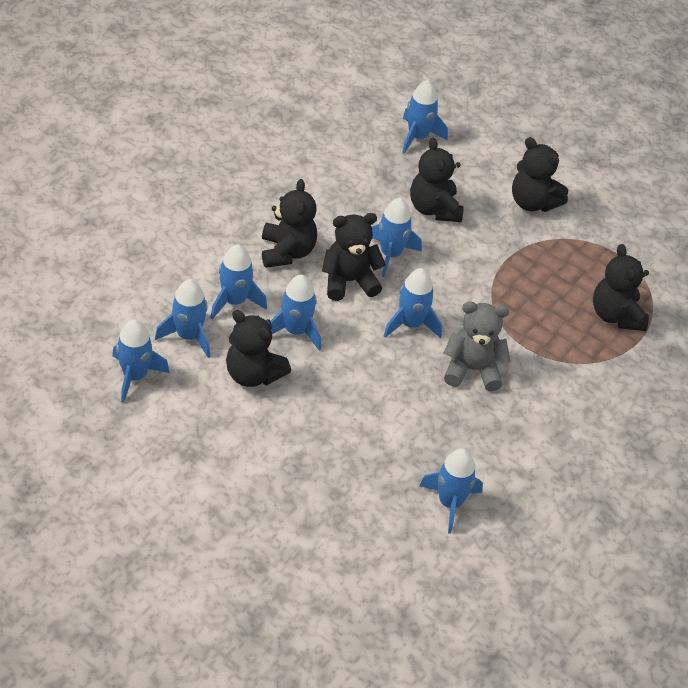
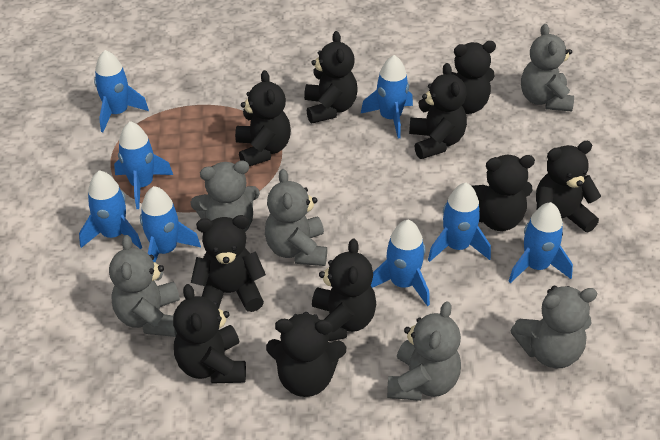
black teddy bear: [226,310,291,387] [262,179,317,268] [322,213,386,301] [410,137,463,222] [512,137,568,212] [593,244,649,331] = 6 -> [173,284,246,384] [191,215,266,312] [235,70,291,166] [266,312,346,397] [304,31,357,123] [312,239,376,341] [409,63,467,159] [438,41,496,114] [472,155,535,231] [536,141,601,235] = 10
grey teddy bear: [443,301,511,391] = 1 -> [109,235,180,337] [190,161,260,232] [265,169,327,266] [387,302,461,401] [510,286,597,368] [521,24,574,111] = 6

